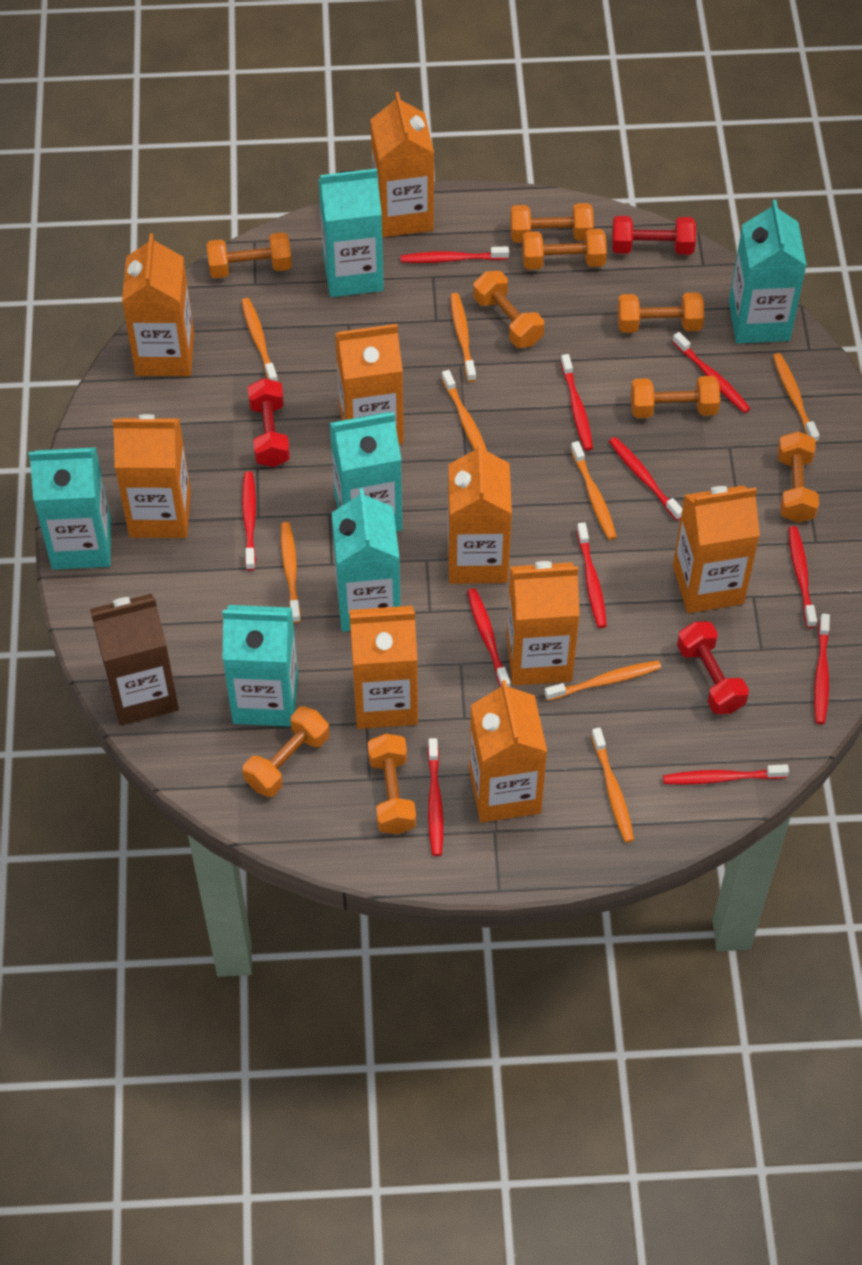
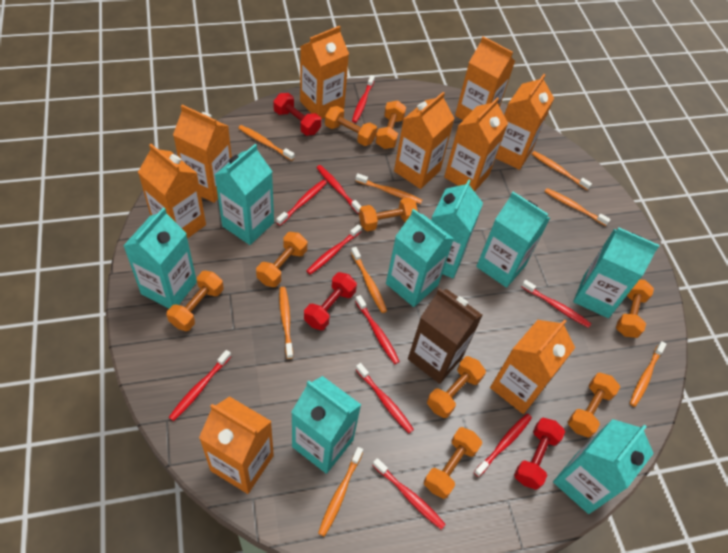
red toothbrush: [242,471,256,571] [401,246,509,263] [428,738,443,856] [467,588,511,687] [561,354,593,451] [577,522,607,628] [609,437,682,520] [663,764,789,785] [672,332,751,413] [788,526,817,628] [814,614,830,724] = 11 -> [169,350,231,421] [276,180,327,226] [307,224,362,275] [316,165,362,214] [352,75,375,123] [355,295,400,364] [356,363,414,433] [372,458,446,530] [474,414,532,477] [521,280,591,328] = 10
turquoise carton: [29,447,111,570] [222,605,298,727] [318,169,384,297] [330,412,402,531] [332,488,401,632] [729,200,807,344] = 6 -> [123,208,197,308] [215,144,274,245] [291,376,361,474] [386,209,454,307] [431,179,483,278] [476,192,550,288] [553,419,654,514] [573,227,660,318] = 8

